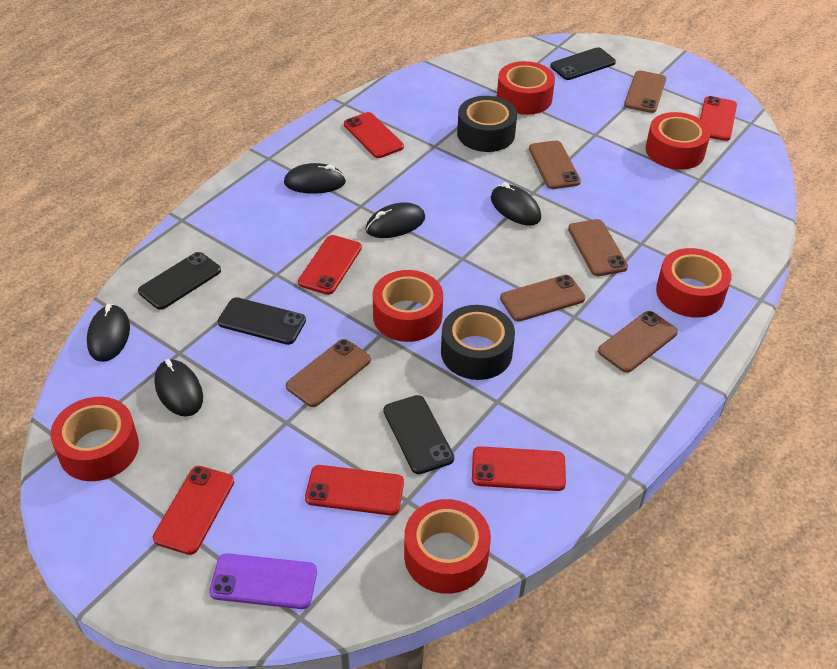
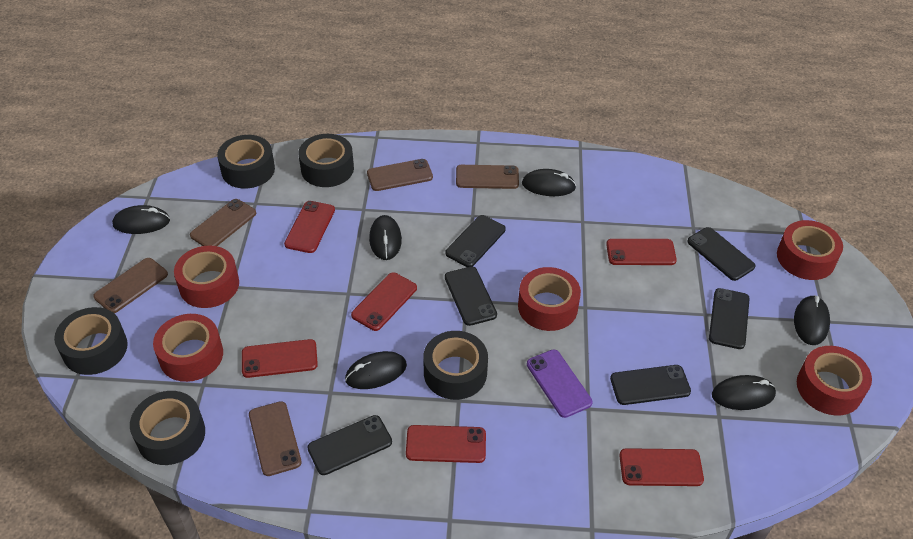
black mouse: [87,304,130,362] [154,359,203,417] [284,163,346,194] [366,202,425,238] [491,182,541,226] = 5 -> [112,205,170,234] [345,351,407,389] [369,215,402,260] [522,169,576,196] [712,375,776,410] [794,295,830,345] = 6
black phone: [138,252,221,310] [218,297,306,345] [383,395,454,474] [550,47,616,80] = 4 -> [307,415,392,475] [445,215,506,267] [445,266,497,326] [610,365,691,405] [687,227,756,281] [709,288,750,349] = 6
black tape: [441,305,515,380] [457,96,517,152] = 2 -> [54,307,128,375] [130,391,205,465] [217,135,275,189] [299,134,354,187] [423,331,488,400] = 5
brown phone: [286,339,371,407] [500,275,585,322] [529,141,581,189] [568,219,628,276] [598,311,678,373] [624,71,666,113] = 6 -> [93,258,168,313] [190,199,256,246] [249,401,302,476] [367,159,433,191] [456,165,519,189] = 5
red tape: [50,397,139,481] [373,270,443,342] [404,499,491,594] [497,61,555,115] [646,112,710,170] [656,248,731,318] = 6 -> [153,314,223,382] [174,246,239,308] [518,267,581,331] [777,220,843,280] [797,346,872,416] = 5

